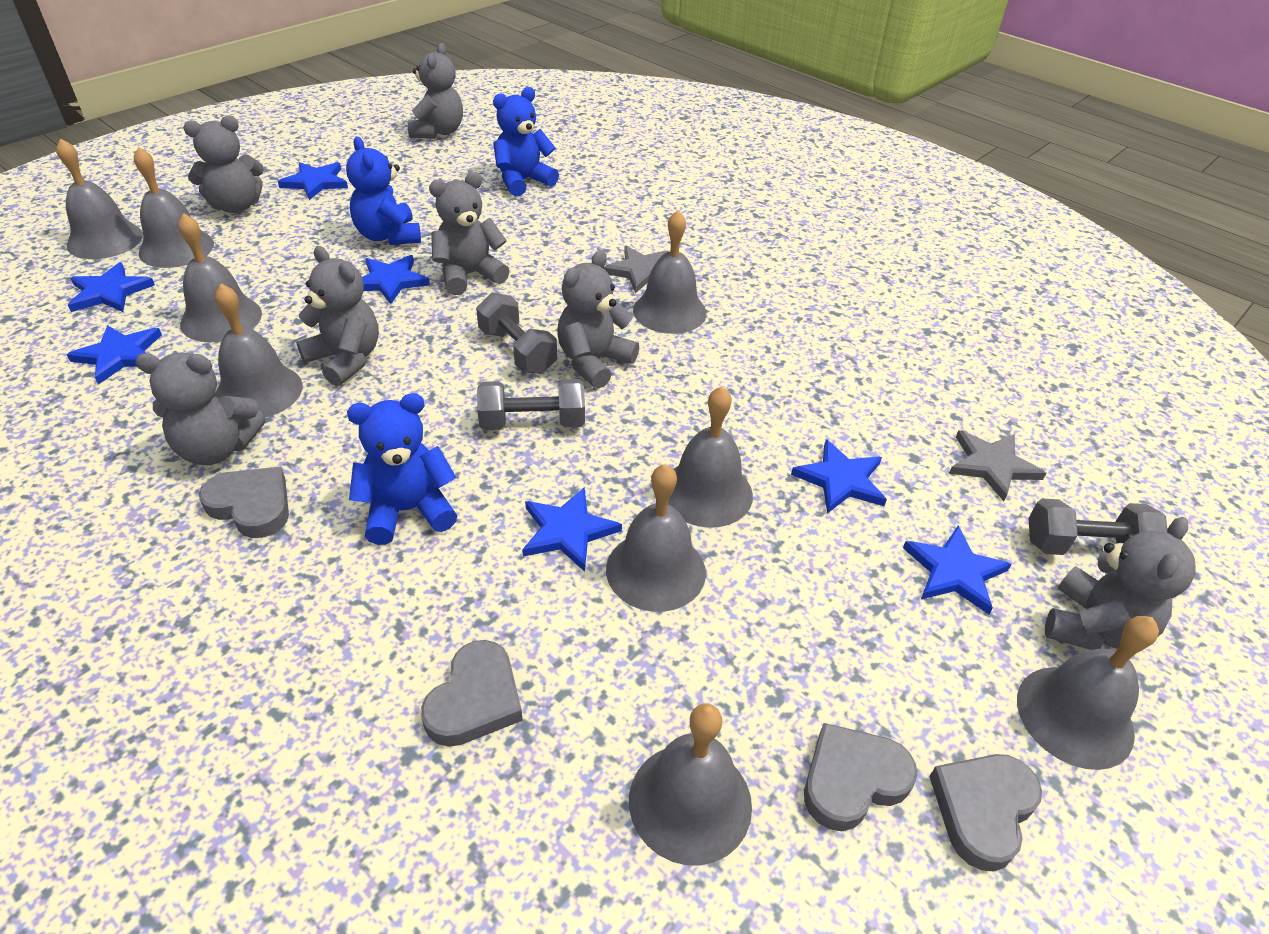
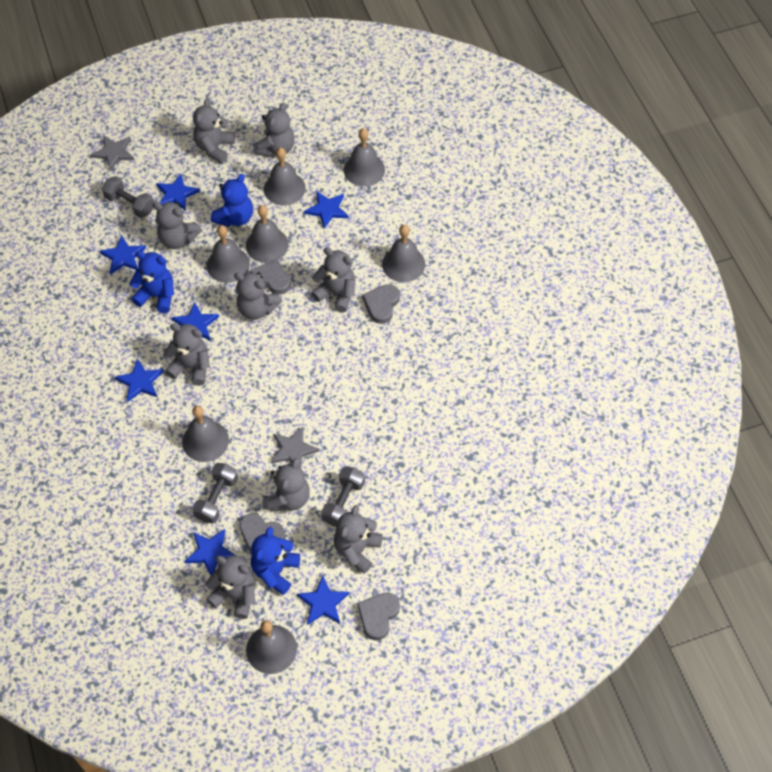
grey bell: [56,138,143,259] [134,147,214,268] [178,213,262,342] [214,284,302,418] [606,464,706,612] [629,703,752,865] [633,210,707,334] [668,386,753,528] [1017,616,1159,770] = 9 -> [182,406,229,462] [207,225,250,283] [246,205,289,263] [246,620,297,674] [264,147,306,206] [344,128,385,186] [382,225,425,282] = 7
grey teddy bear: [135,352,265,465] [183,116,264,213] [296,246,379,386] [408,43,463,138] [429,172,509,295] [557,250,639,389] [1045,517,1196,650] = 7 -> [153,201,202,249] [163,323,210,385] [193,98,235,163] [205,556,255,619] [234,272,282,320] [254,102,295,157] [263,458,310,512] [311,247,355,312] [334,505,383,574] = 9

